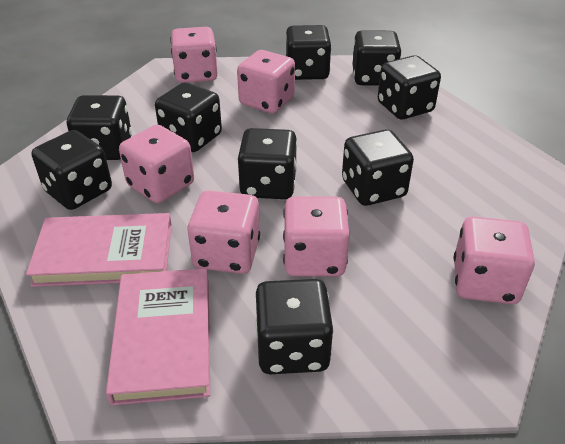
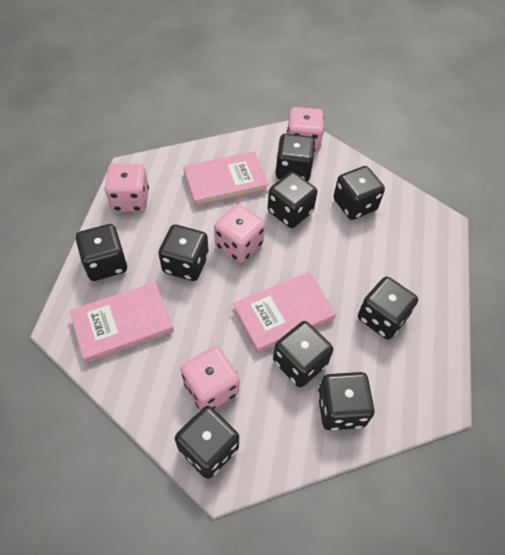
pink book: [26,213,172,287] [106,268,210,405] = 2 -> [70,282,174,363] [183,151,269,207] [233,272,336,353] = 3
pink dice: [119,125,194,203] [170,27,218,83] [187,190,260,274] [237,50,295,113] [283,196,350,276] [454,216,535,304] = 6 -> [105,164,149,212] [181,346,240,410] [214,204,265,263] [287,107,324,154] = 4

